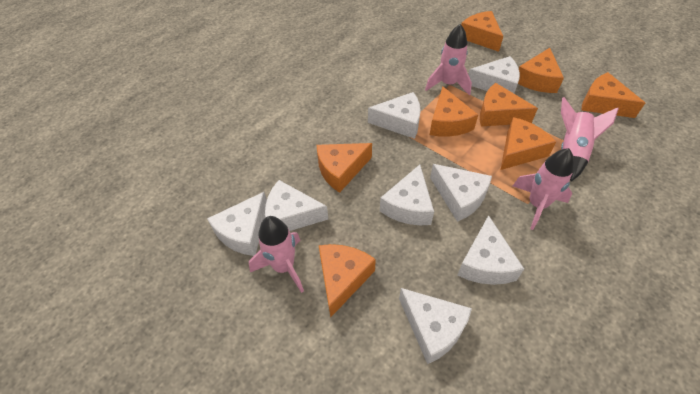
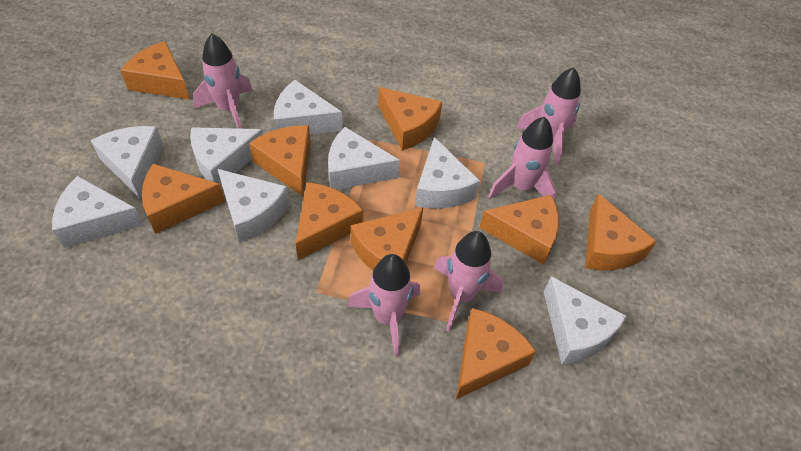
orange cheese: [316,143,372,193] [318,244,376,318] [430,86,478,137] [461,11,503,52] [480,83,538,126] [500,117,556,170] [518,48,564,93] [582,72,645,118] = 8 -> [120,41,190,100] [142,164,225,234] [249,126,311,197] [296,182,363,260] [351,208,423,271] [378,87,442,151] [456,308,536,399] [479,195,559,265] [585,193,657,271] = 9
pink rocket: [249,216,304,293] [425,24,472,96] [513,148,574,230] [561,97,619,181] = 4 -> [193,33,253,129] [347,254,420,358] [434,231,504,331] [488,117,557,201] [516,67,581,166] = 5

